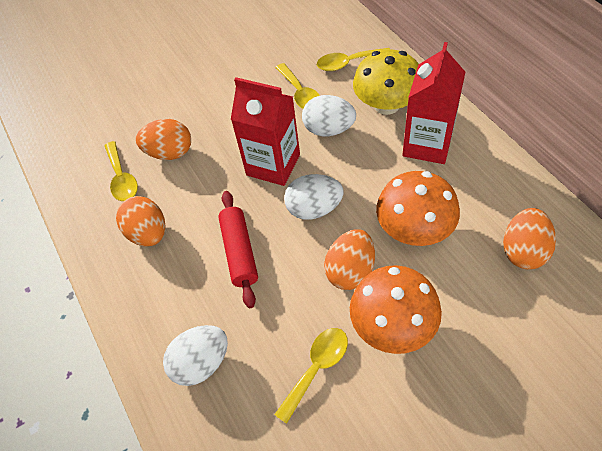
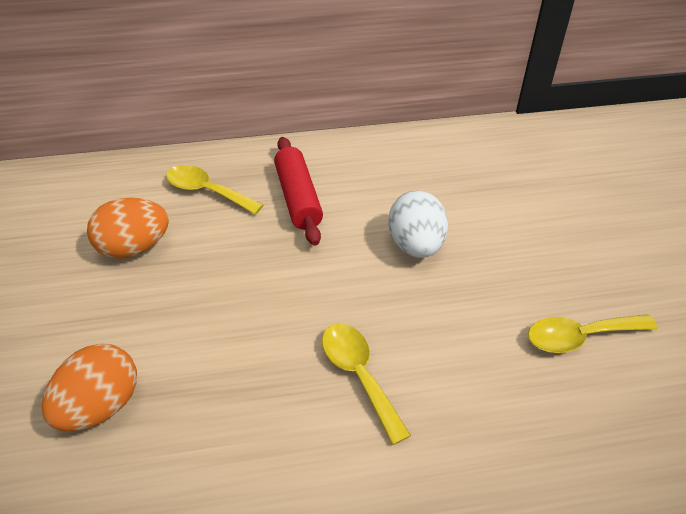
orange egg: [116,196,166,247] [136,119,191,160] [324,229,375,290] [503,208,556,269] = 4 -> [42,343,137,431] [87,198,169,259] = 2
orange mushroom: [350,265,442,354] [376,171,460,246] = 2 -> none = 0
red carton: [231,77,300,186] [402,42,465,164] = 2 -> none = 0
white egg: [163,325,228,386] [284,174,343,220] [302,95,356,136] = 3 -> [388,190,448,258] = 1
yellow mushroom: [353,49,419,115] = 1 -> none = 0
yellow spoon: [104,141,138,201] [274,328,348,424] [275,63,320,109] [317,48,390,71] = 4 -> [166,165,263,215] [322,323,411,445] [528,314,657,353] = 3

